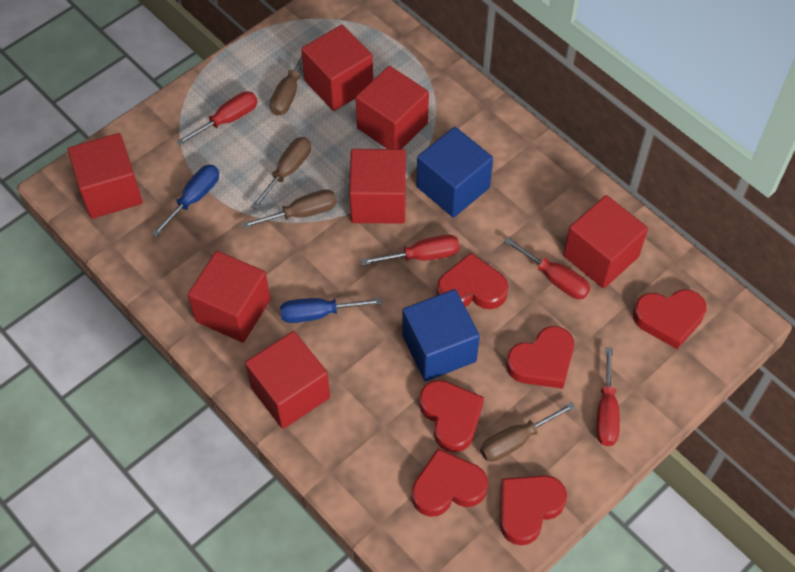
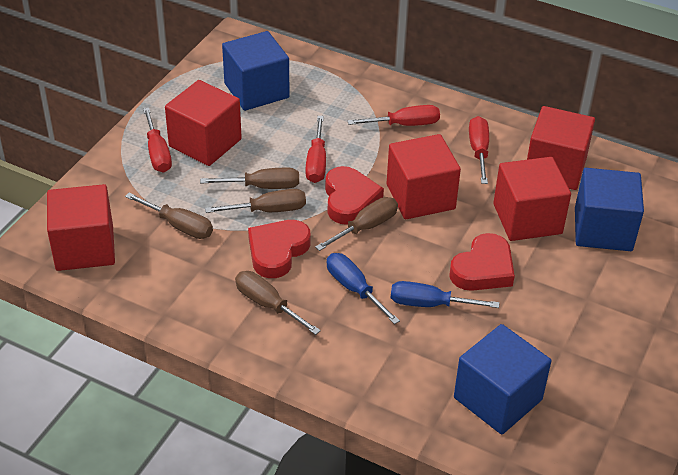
blue cube: [402,289,480,381] [417,127,493,218] = 2 -> [222,31,290,111] [454,324,551,434] [575,168,644,251] = 3
brown screwdriver: [242,189,337,229] [251,137,311,210] [270,44,307,116] [480,402,575,462] = 4 -> [125,193,213,239] [200,168,299,189] [205,189,306,213] [235,271,321,335] [315,197,398,251] = 5
red cube: [68,133,143,219] [188,251,271,343] [245,331,330,429] [301,25,373,111] [349,149,406,223] [356,66,429,149] [563,195,648,289] = 7 -> [47,184,115,271] [165,80,242,166] [387,134,461,219] [493,157,571,241] [527,106,595,190] = 5
red heart: [412,448,488,517] [419,380,484,452] [437,253,508,309] [500,475,567,545] [506,326,574,389] [633,289,707,349] = 6 -> [248,220,311,278] [325,166,384,225] [450,233,515,291] = 3

